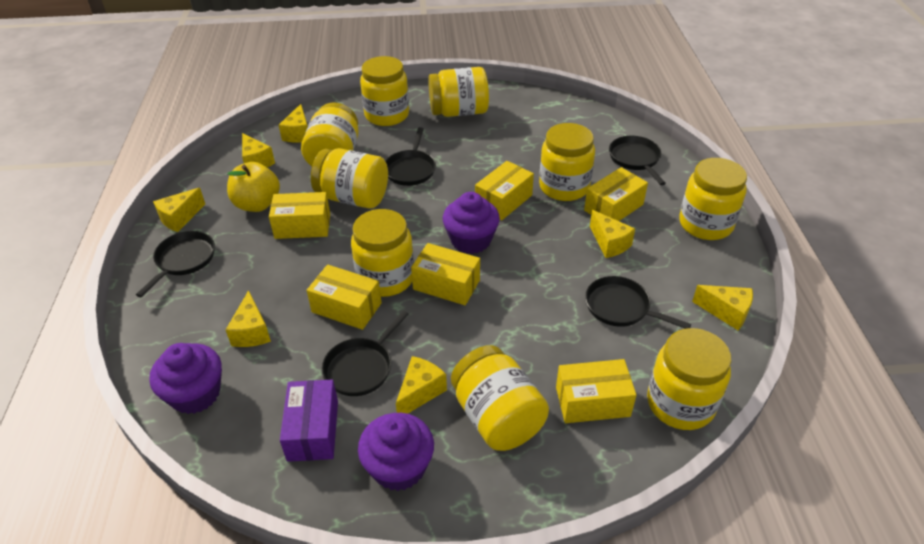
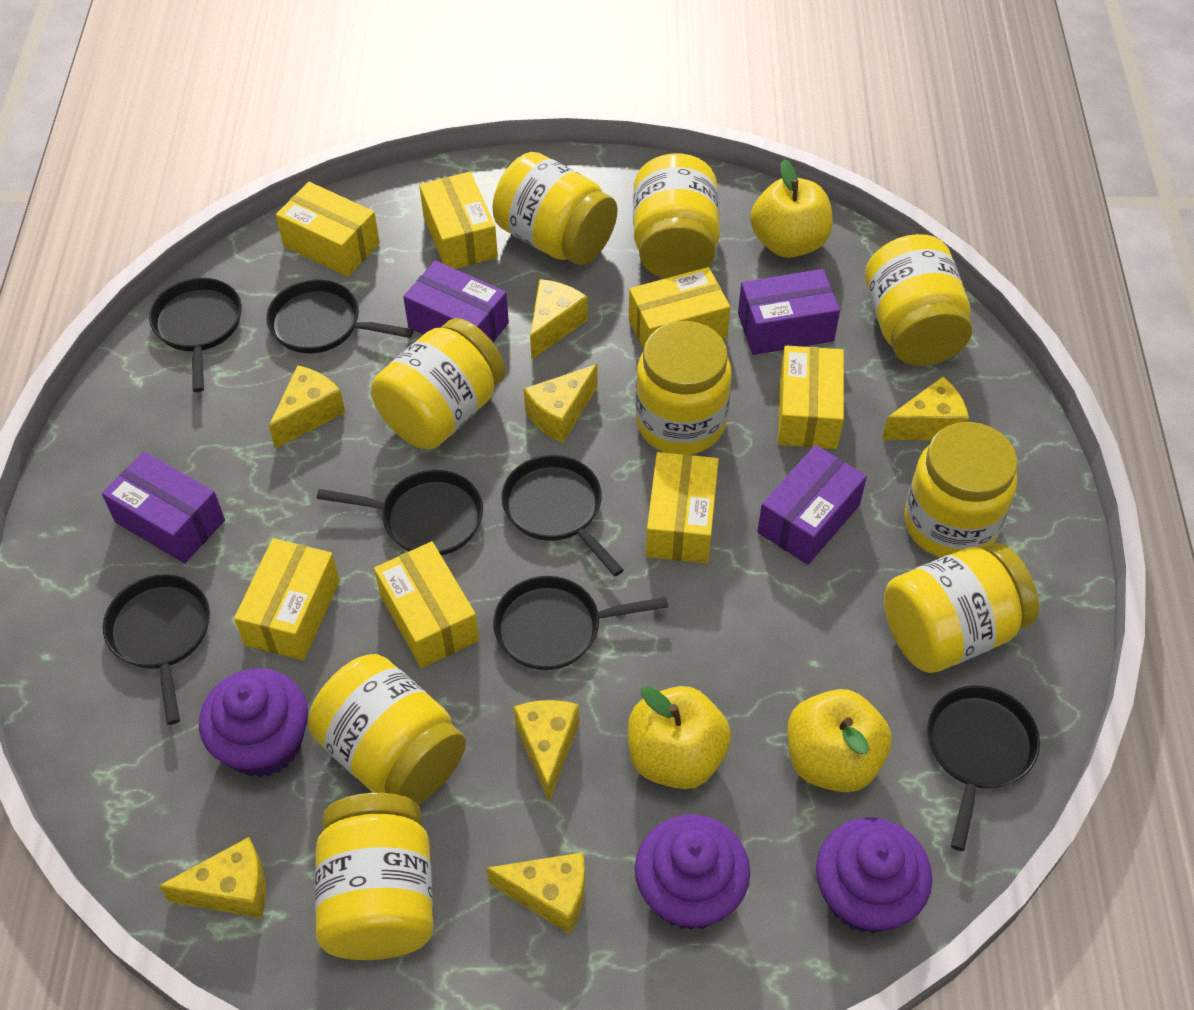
black pan: [136,231,215,297] [322,311,409,396] [385,127,436,186] [585,276,691,329] [609,136,666,185] = 5 -> [103,574,210,725] [149,278,242,392] [266,280,414,353] [317,470,483,556] [493,576,668,670] [501,455,624,576] [927,686,1040,851] = 7
purple box: [280,380,338,462] = 1 -> [102,451,225,563] [403,260,509,342] [738,269,840,355] [757,445,867,565] = 4
yellow apple: [227,162,280,212] = 1 -> [628,686,731,789] [750,160,833,258] [787,689,892,792] = 3
yellow box: [269,192,330,239] [307,264,382,330] [411,243,480,305] [475,161,534,221] [556,359,637,423] [584,167,648,221] = 6 -> [234,538,340,660] [276,182,380,277] [374,541,479,668] [419,172,498,269] [629,267,730,350] [646,452,719,563] [778,346,844,449] = 7

